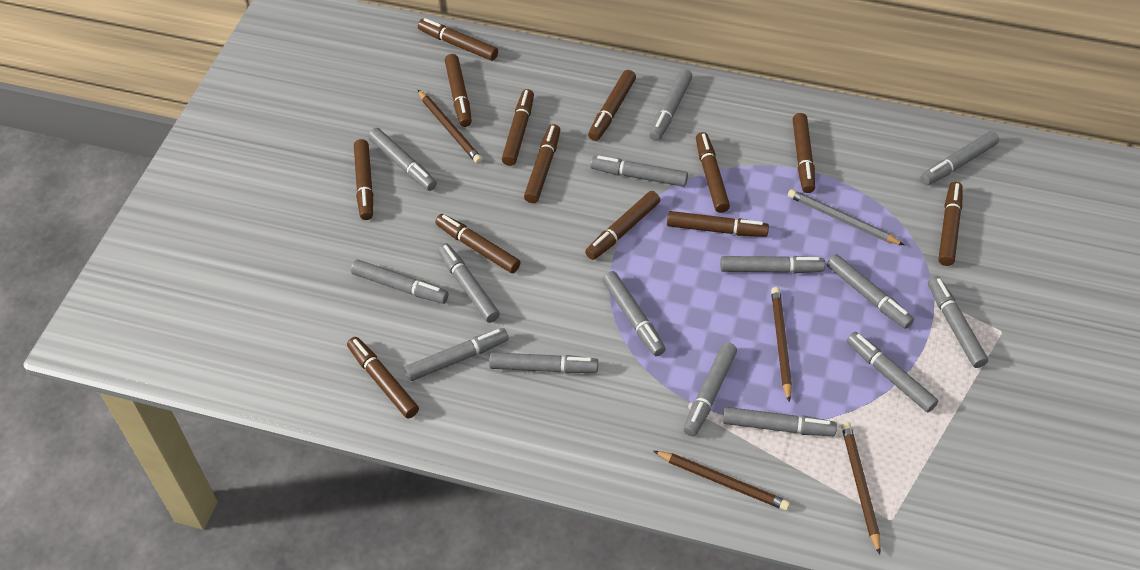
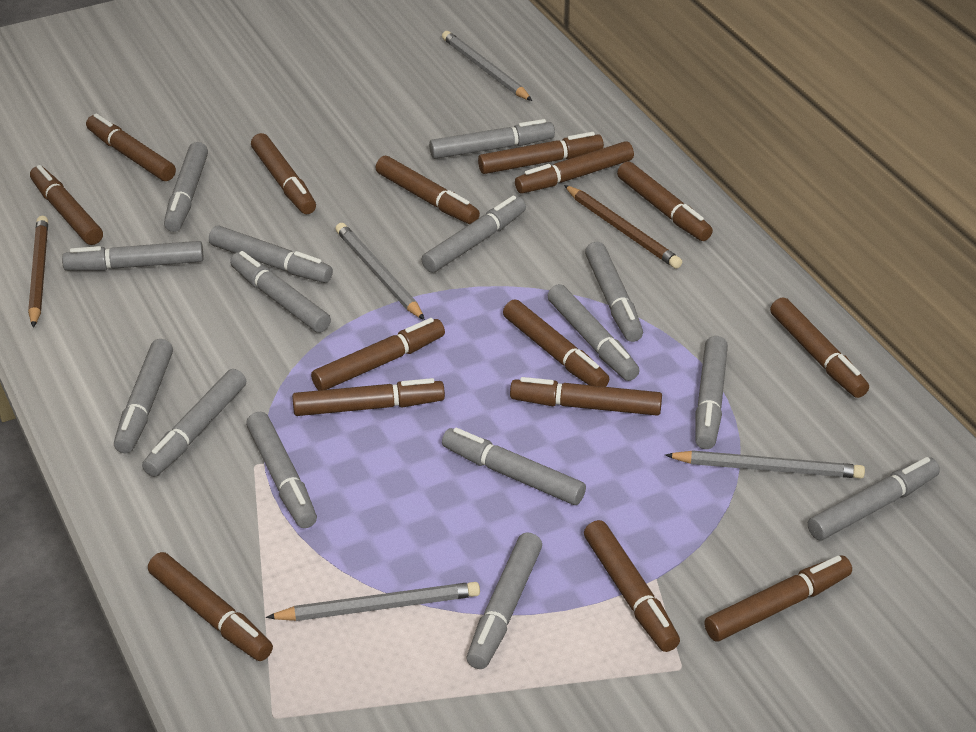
brown marker: [347,337,419,419] [354,139,373,220] [418,18,498,61] [435,214,520,273] [445,54,472,127] [502,89,534,166] [524,124,560,203] [585,191,660,260] [588,70,636,141] [667,211,769,237] [696,132,730,213] [793,113,815,193] [938,182,963,266] = 13 -> [30,165,103,245] [86,113,176,181] [148,552,273,661] [251,133,316,214] [292,378,445,416] [311,318,445,390] [376,156,480,224] [478,132,604,174] [503,299,610,387] [510,377,662,416] [515,141,634,193] [584,520,680,652] [617,161,713,241] [704,555,852,642] [770,297,869,398] = 15
brown pencil: [417,89,482,164] [654,451,790,511] [771,287,792,402] [841,422,881,555] = 4 -> [28,216,48,328] [564,185,682,269] = 2
grey pencil: [788,189,904,245] = 1 -> [266,582,480,621] [335,223,425,320] [442,31,532,101] [665,450,865,478] = 4

